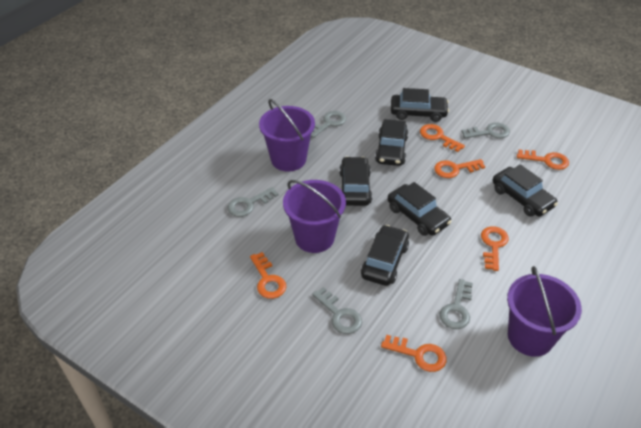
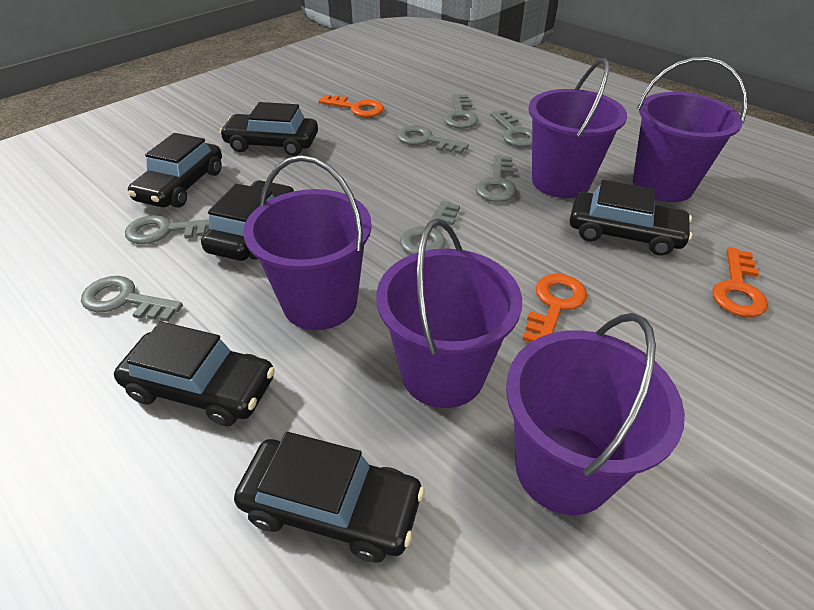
grey key: [228,187,279,217] [311,111,346,138] [312,287,362,334] [439,279,473,329] [461,122,510,138] = 5 -> [81,276,183,322] [125,215,209,244] [397,125,469,154] [400,201,460,255] [444,94,478,129] [475,155,517,202] [490,110,532,147] = 7
orange key: [250,252,286,299] [381,334,447,372] [420,124,465,152] [434,159,485,178] [481,226,509,271] [517,149,569,170] = 6 -> [318,94,384,117] [523,274,587,342] [712,247,768,317] = 3
purple bucket: [259,99,315,172] [283,180,346,253] [507,266,582,357] = 3 -> [243,155,372,330] [376,219,522,408] [506,313,685,515] [528,58,627,198] [633,57,747,202] = 5

